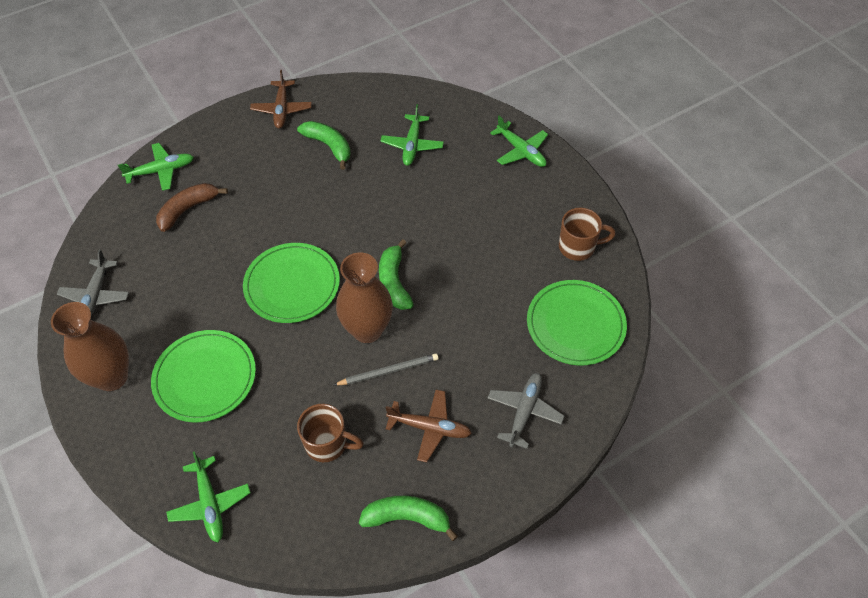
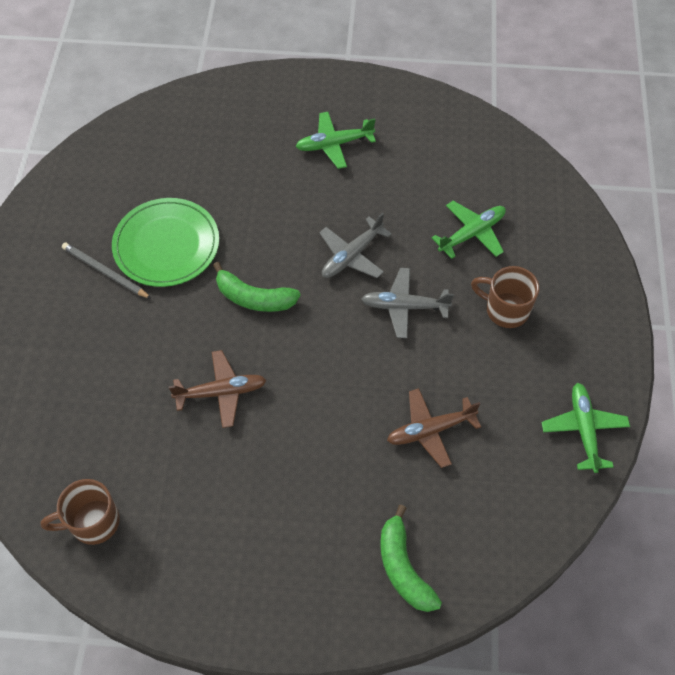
brown banana: [156,183,228,232] = 1 -> none = 0
brown vase: [51,302,129,391] [336,252,393,343] = 2 -> none = 0
green banana: [297,121,351,170] [359,496,458,541] [379,239,414,310] = 3 -> [213,262,300,312] [380,505,442,612] = 2
green plane: [118,143,194,191] [166,451,250,542] [380,104,444,166] [490,116,548,167] = 4 -> [295,112,376,169] [432,201,506,259] [541,383,630,473] = 3
green plate: [151,330,256,423] [243,243,340,323] [527,280,627,366] = 3 -> [112,198,219,287] = 1

